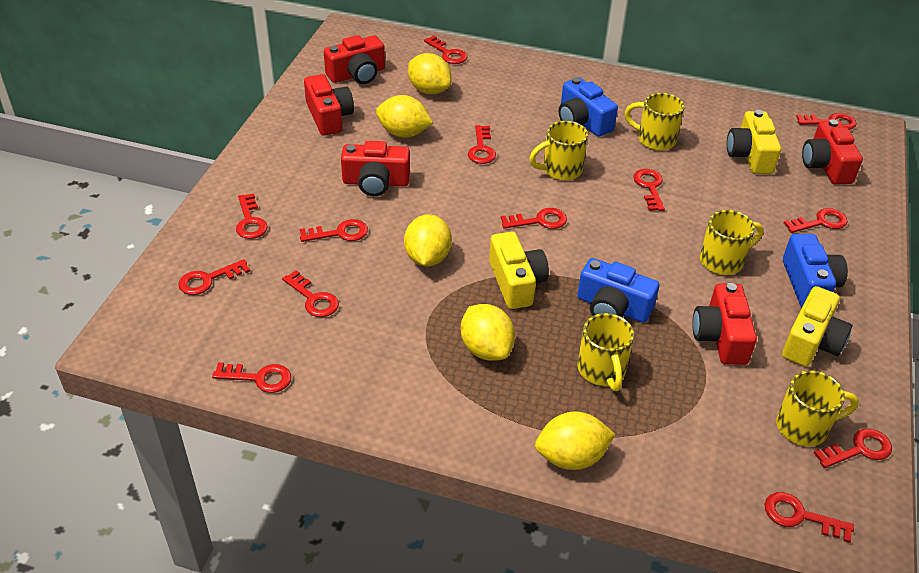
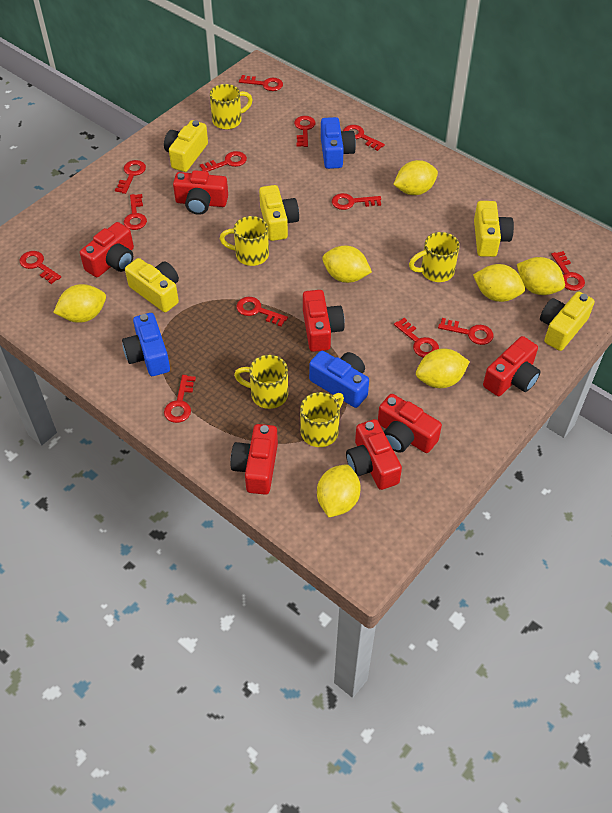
red camera: [304,74,354,136] [324,35,385,84] [341,141,410,196] [692,283,757,365] [802,119,863,185] = 5 -> [80,222,134,277] [173,170,228,215] [231,424,278,495] [303,290,345,352] [346,419,402,490] [378,394,442,453] [483,336,541,396] = 7
yellow camera: [489,232,549,309] [727,110,781,174] [782,286,852,367] = 3 -> [125,258,179,312] [164,120,208,172] [259,185,299,241] [474,201,514,257] [540,292,595,351] = 5
yellow lemon: [376,95,433,138] [404,214,452,266] [408,53,452,94] [461,304,515,361] [535,411,616,470] = 5 -> [53,284,106,323] [317,464,361,517] [322,245,372,283] [393,160,438,195] [416,348,470,388] [473,264,525,302] [517,257,565,295] = 7

